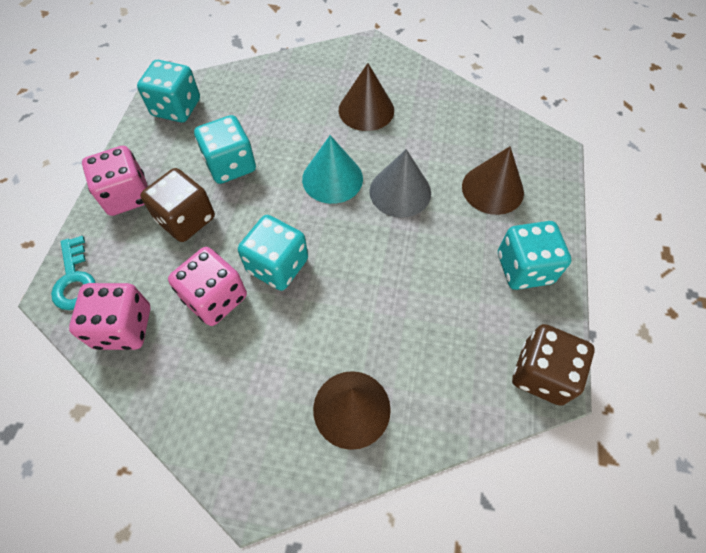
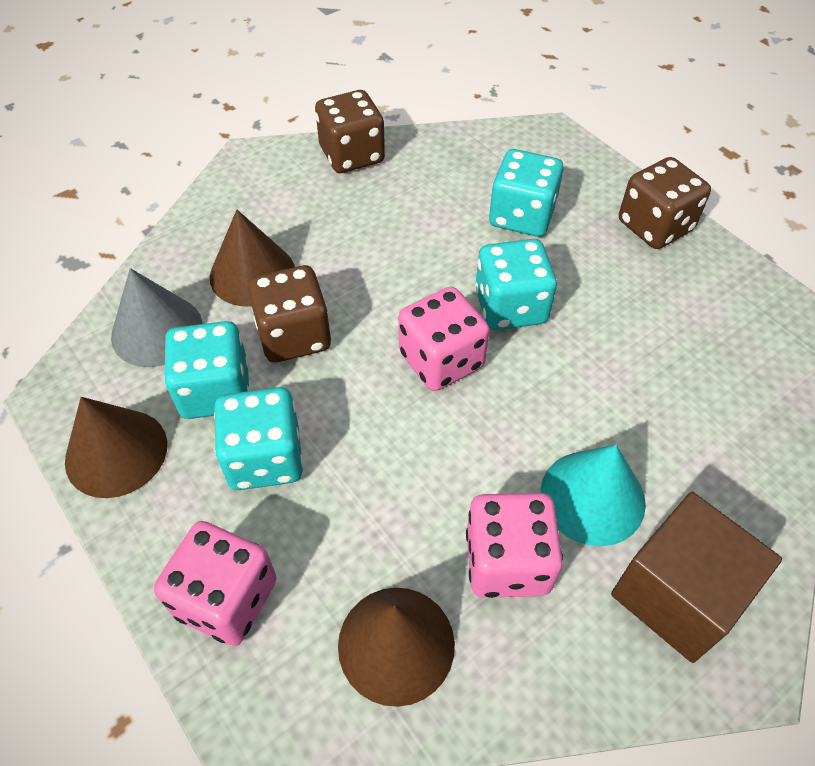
brown cube: none = 0 -> [611,492,782,663] = 1
brown dice: [140,168,215,242] [512,324,595,406] = 2 -> [247,265,331,363] [315,90,385,173] [619,157,711,249] = 3
turquoise key: [51,236,95,310] = 1 -> none = 0

